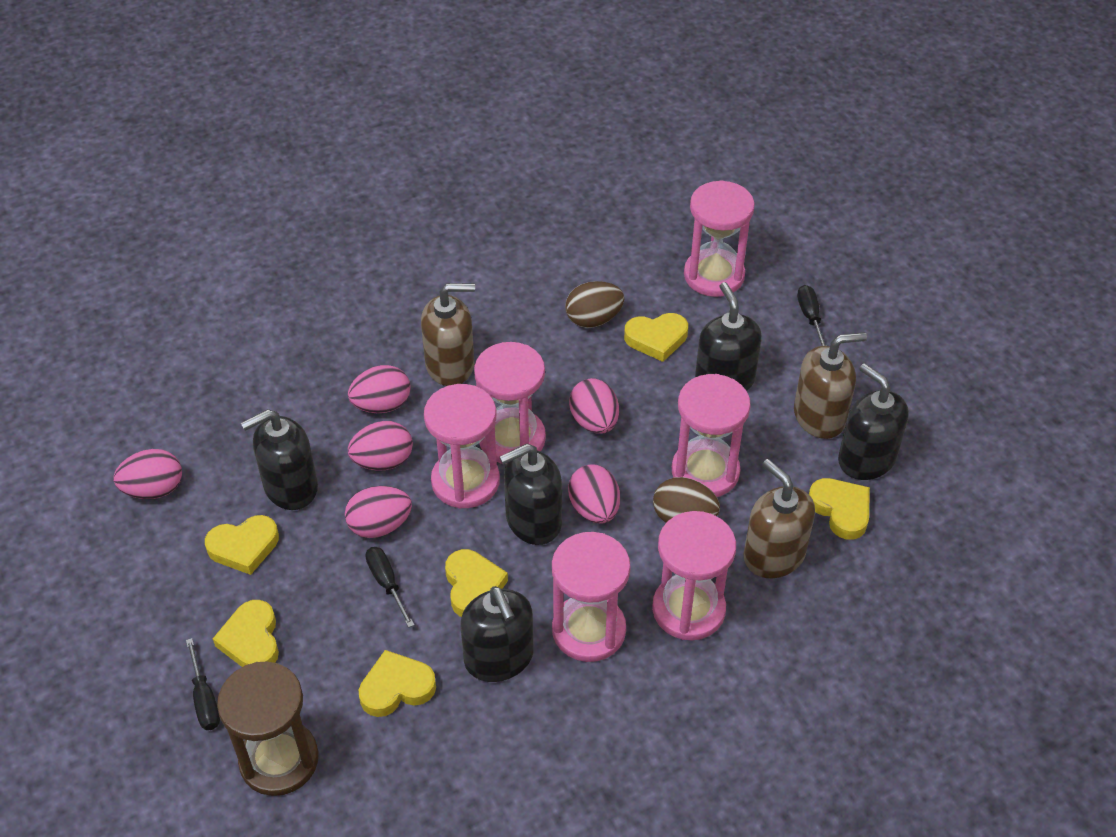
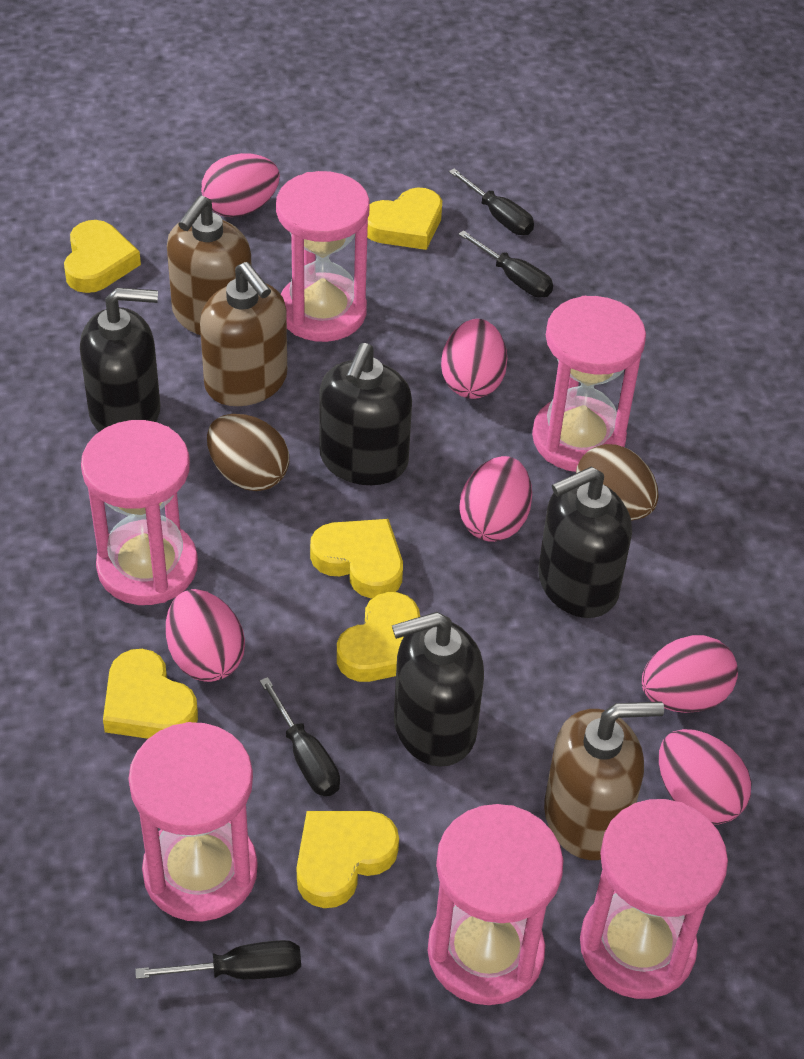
black screwdriver: [186,638,220,730] [365,547,414,628] [797,285,825,346] = 3 -> [135,940,301,979] [260,677,340,796] [449,168,534,235] [458,230,553,297] = 4
black soap dispenser: [241,409,318,510] [461,586,534,682] [500,444,562,545] [695,282,762,391] [838,363,909,480] = 5 -> [80,288,160,432] [320,343,412,485] [392,612,484,767] [538,467,632,618] = 4
brown hourglass: [217,661,319,796] = 1 -> none = 0

